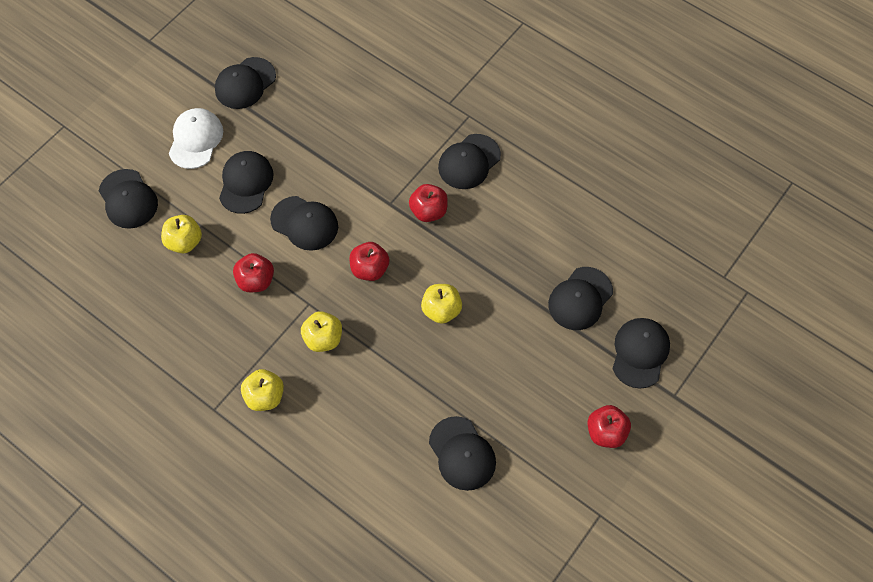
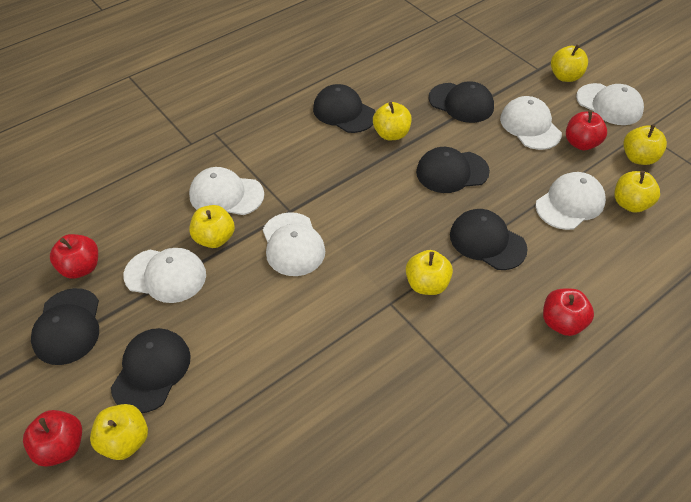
black cap: [99,169,158,229] [215,57,276,109] [219,151,274,214] [270,196,338,251] [429,416,496,491] [438,134,501,189] [548,267,613,330] [612,318,670,389] = 8 -> [31,288,99,365] [111,328,191,413] [313,84,375,133] [416,147,490,193] [429,81,494,123] [450,209,528,270] = 6
white cap: [169,108,223,169] = 1 -> [124,248,206,303] [189,167,264,215] [263,212,325,276] [500,96,562,150] [536,172,606,230] [576,83,644,125] = 6
yellow apple: [161,215,202,253] [241,369,284,411] [301,311,342,352] [421,284,462,324] = 4 -> [90,404,148,460] [189,205,235,248] [373,102,412,140] [406,250,453,295] [551,45,588,82] [614,171,660,213] [623,125,667,165] = 7

